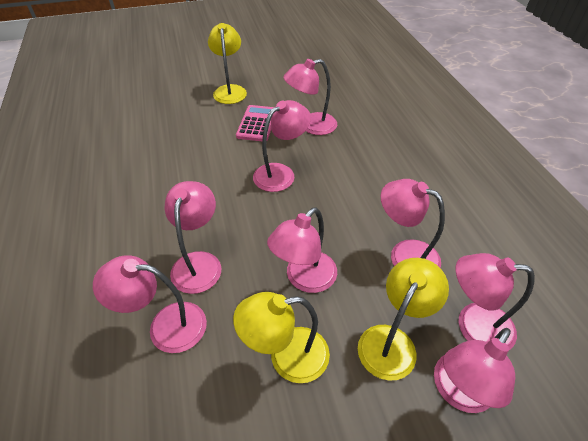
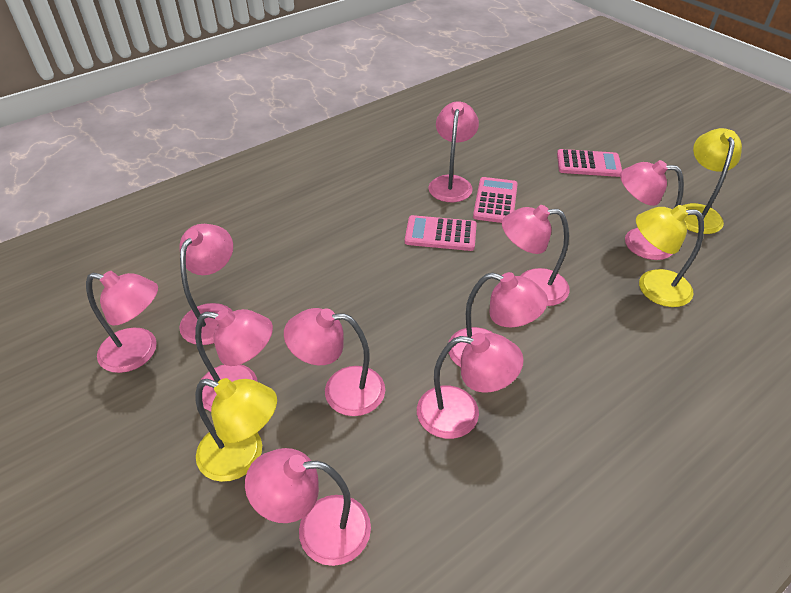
pink calculator: [236,105,275,141] = 1 -> [405,215,477,251] [473,177,518,223] [557,149,622,177] = 3
pink lamp: [93,255,207,353] [165,181,221,294] [253,100,311,192] [267,207,337,293] [283,59,337,135] [381,179,445,268] [434,328,515,413] [456,253,535,350] = 8 -> [86,271,158,373] [179,224,233,345] [195,308,273,412] [245,448,371,566] [284,308,385,416] [417,333,524,439] [429,102,479,202] [448,272,548,367] [502,205,570,306] [620,160,684,260] = 10

